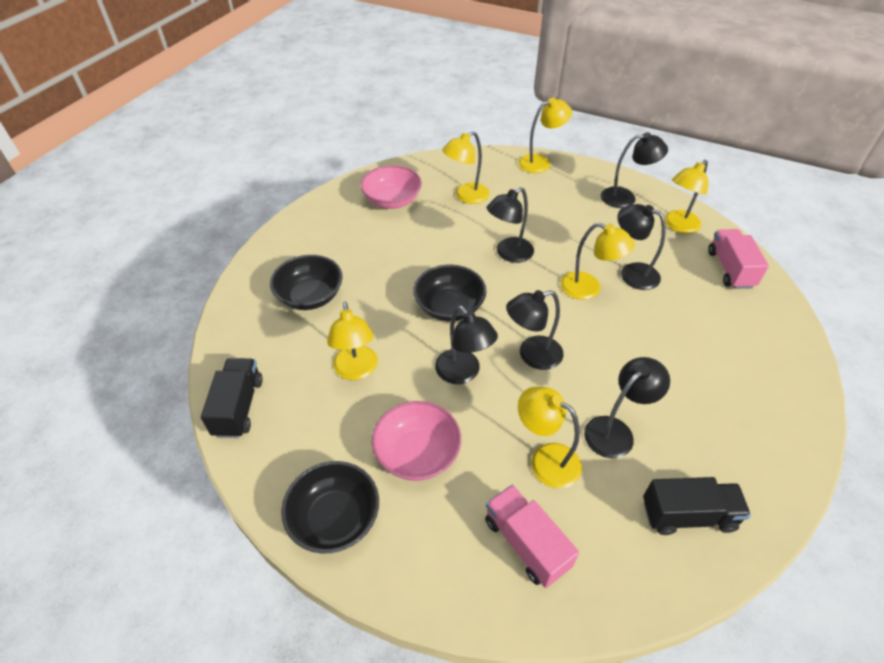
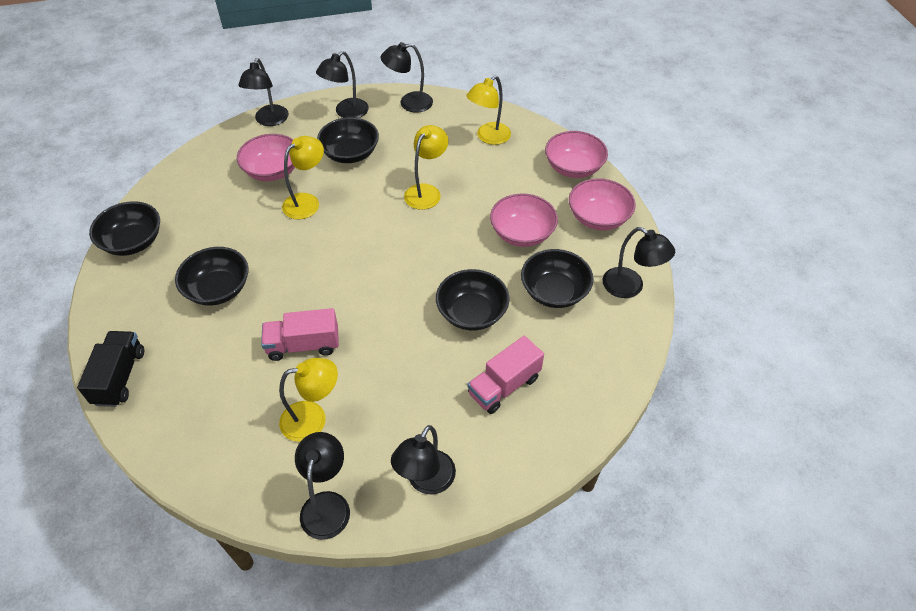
black bowl: [270,255,343,310] [281,461,379,554] [413,265,486,322] = 3 -> [89,201,160,256] [175,247,248,306] [317,117,379,163] [436,269,510,330] [521,249,594,308] = 5
black truck: [201,358,263,438] [643,477,751,535] = 2 -> [77,331,144,407] = 1
pink bowl: [360,165,422,209] [372,401,461,481] = 2 -> [237,134,295,181] [490,193,558,247] [545,131,608,178] [569,178,636,230] = 4
yellow lamp: [327,302,378,380] [442,131,489,204] [518,98,572,173] [518,387,582,489] [561,223,635,300] [665,160,709,234] = 6 -> [279,358,338,442] [282,136,324,219] [404,125,448,210] [466,76,511,145] = 4

